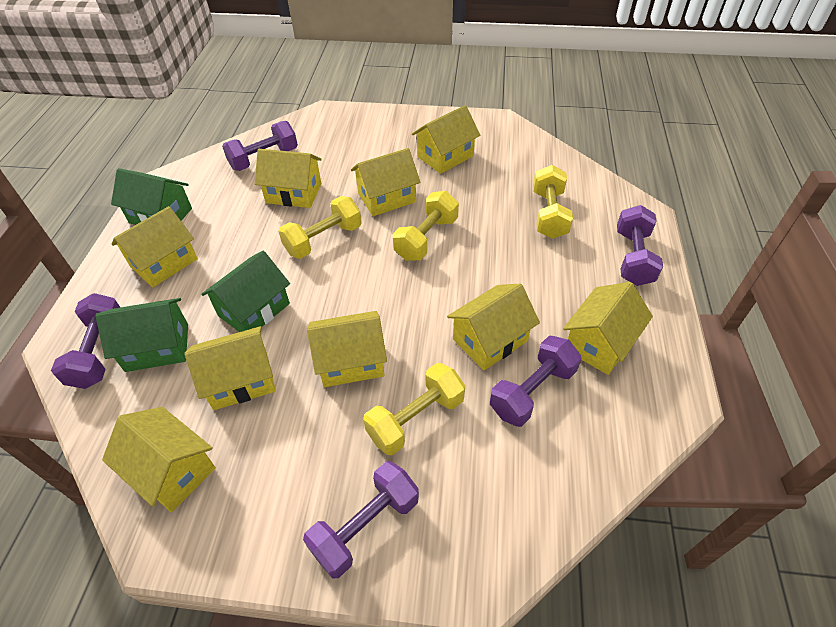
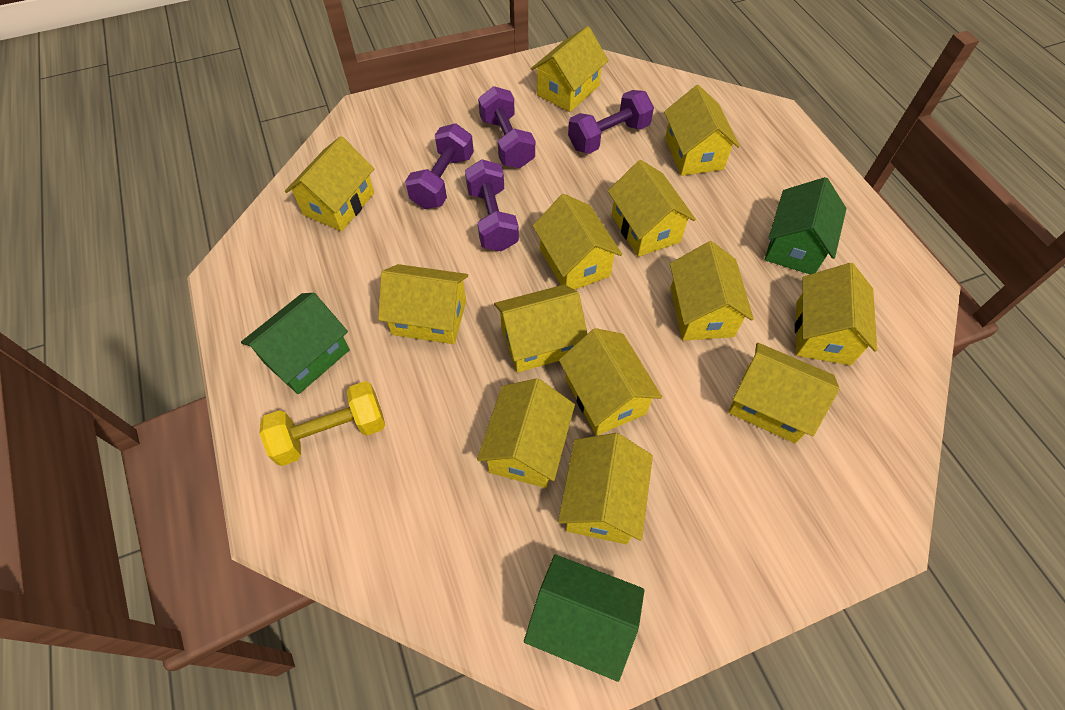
purple dumbbell: [51,293,120,389] [222,121,298,171] [303,461,419,579] [490,336,582,427] [617,205,663,286] = 5 -> [405,124,474,209] [465,159,519,251] [478,86,535,168] [568,90,654,154] = 4
yellow dumbbell: [279,196,362,259] [363,363,465,455] [393,191,459,261] [533,165,573,239] = 4 -> [260,381,385,466] = 1
yellow house: [102,407,216,512] [112,206,198,288] [185,326,276,410] [255,149,322,208] [307,311,387,387] [351,148,421,216] [412,105,480,174] [447,284,540,371] [563,282,653,375] = 9 -> [285,136,374,231] [378,264,468,344] [477,378,575,488] [494,284,587,373] [531,26,609,112] [533,194,622,290] [558,433,653,545] [559,328,662,436] [608,160,696,257] [664,85,740,176] [670,241,754,341] [728,343,840,444] [795,263,877,365] = 13

